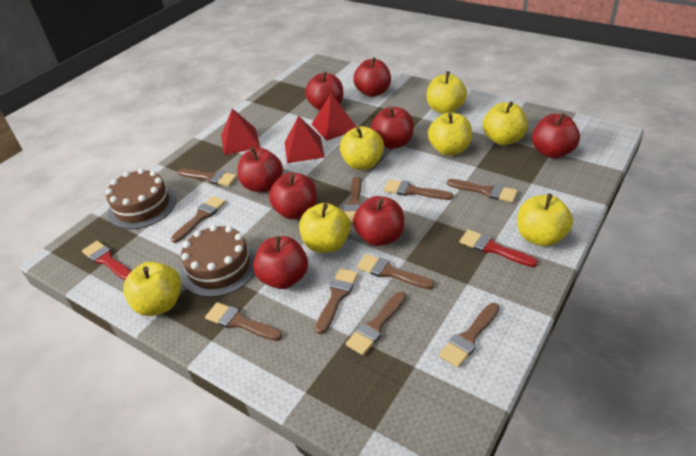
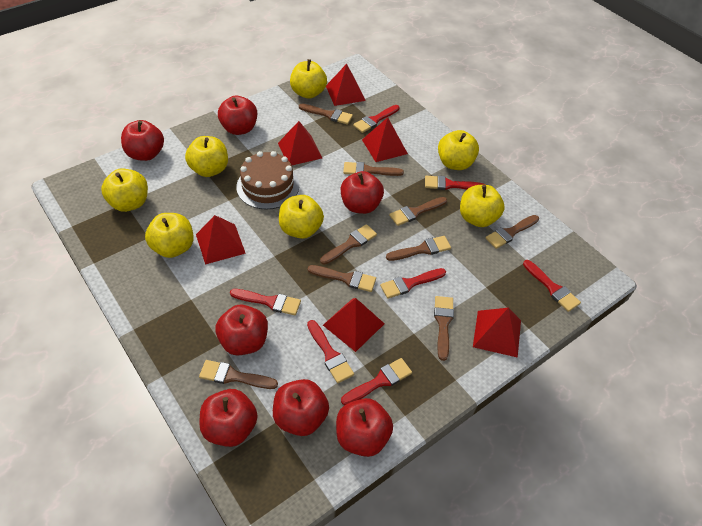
brown brush: [171,196,226,243] [178,168,237,186] [205,302,282,341] [315,268,358,334] [344,177,362,223] [345,292,406,355] [357,254,434,289] [384,179,453,200] [439,303,500,368] [447,179,518,203] = 10 -> [199,360,278,389] [299,104,353,124] [307,265,376,292] [320,224,377,265] [343,162,404,176] [386,236,451,261] [389,197,447,226] [434,296,454,361] [486,215,539,249] = 9
brown cake: [106,168,176,229] [181,225,256,297] = 2 -> [236,151,299,210] = 1
red apple: [238,147,283,192] [253,236,308,289] [269,173,317,220] [305,72,343,110] [353,57,391,97] [353,196,404,246] [371,107,414,149] [532,113,580,158] = 8 -> [121,120,164,161] [200,389,258,447] [215,305,268,355] [218,96,257,135] [273,379,329,436] [336,398,393,457] [341,171,384,214] = 7
red brush: [82,241,131,280] [459,230,538,267] = 2 -> [230,289,301,315] [307,320,354,383] [341,358,412,405] [353,105,399,133] [380,268,446,299] [425,176,485,190] [523,260,581,312] = 7
red pyramid: [221,108,260,155] [285,116,325,163] [312,94,357,141] = 3 -> [196,215,246,265] [278,121,322,165] [323,298,385,352] [326,64,366,106] [362,117,408,162] [473,308,521,358] = 6

